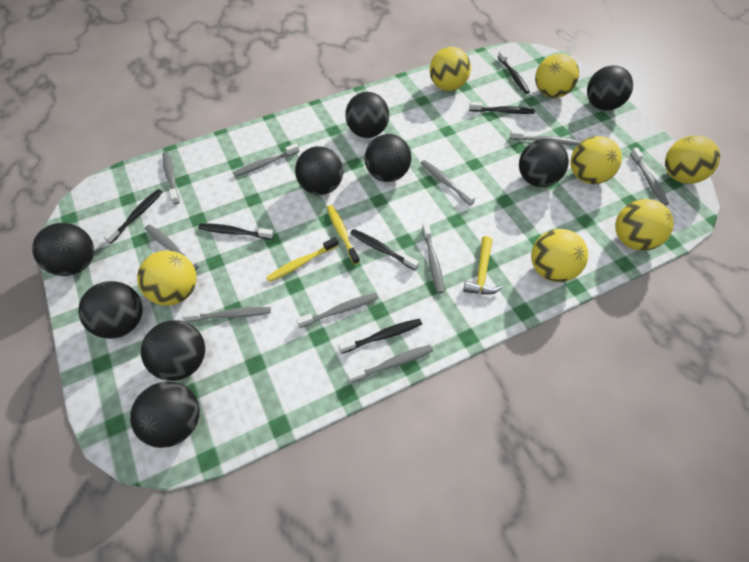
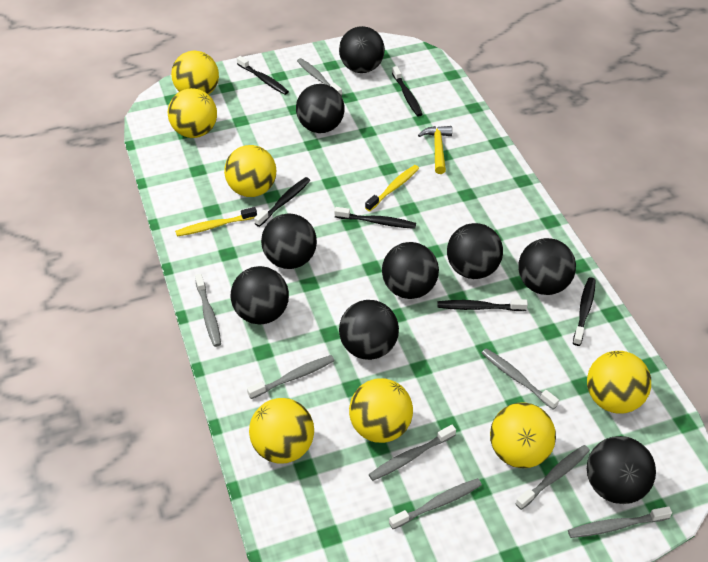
grey toothbrush: [145,225,199,270] [163,152,180,204] [182,307,271,322] [233,143,299,177] [296,293,378,328] [347,345,433,383] [421,160,475,205] [422,223,444,294] [510,130,579,145] [630,148,669,206] = 10 -> [195,274,221,347] [247,355,335,399] [297,58,342,96] [369,425,456,481] [389,478,482,529] [482,348,559,410] [515,445,590,510] [568,506,672,538] = 8

